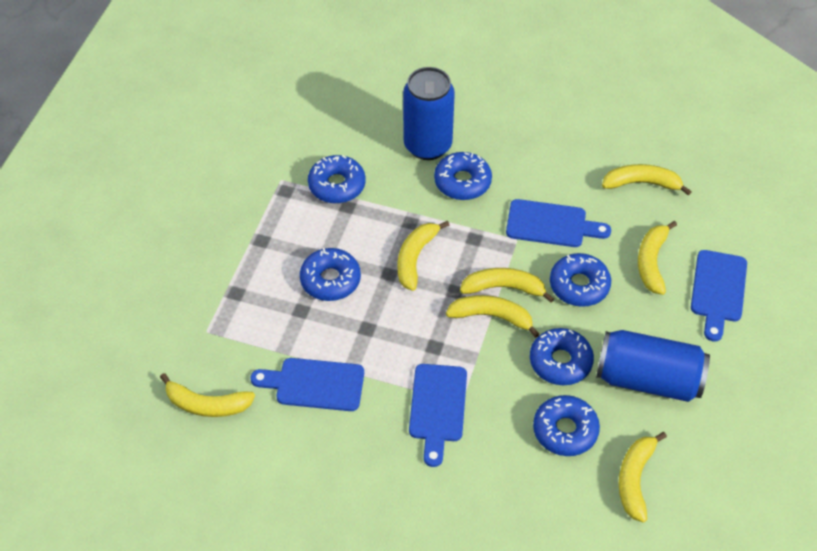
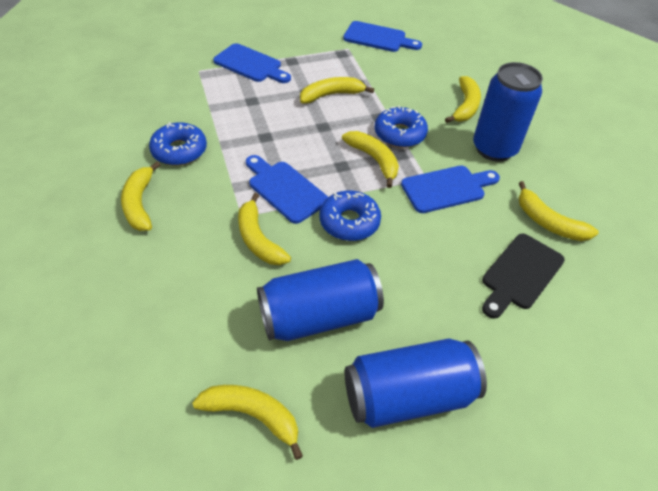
black cutting board: none = 0 -> [482,234,565,319] = 1
blue can: [403,67,455,160] [596,330,710,402] = 2 -> [257,259,384,341] [345,338,487,428] [473,62,543,162] = 3
blue donut: [300,248,361,301] [308,155,366,203] [434,152,492,200] [530,328,594,385] [533,395,600,456] [550,253,611,307] = 6 -> [149,122,207,166] [319,191,381,241] [374,106,428,148] = 3

